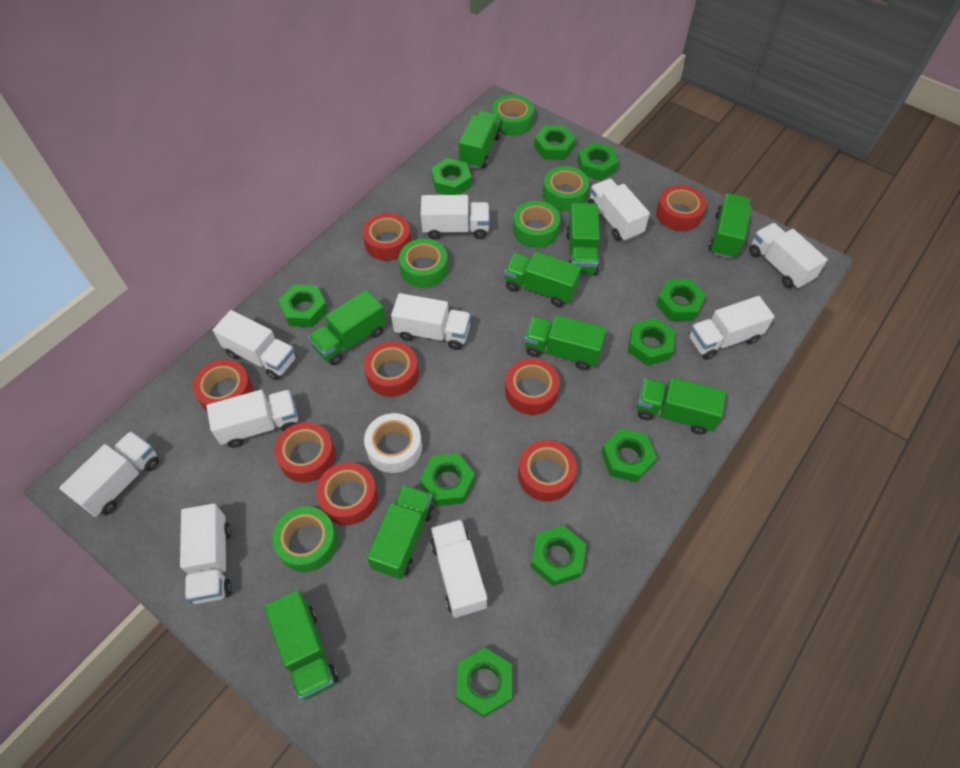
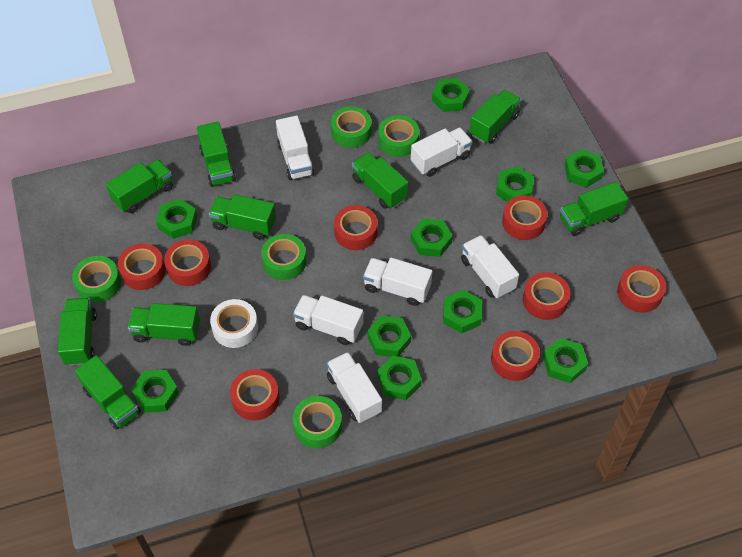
white truck: [59,431,159,517] [180,504,232,604] [207,390,298,448] [213,310,297,380] [391,293,471,350] [421,195,490,240] [430,519,487,618] [588,179,650,242] [689,296,774,360] [749,223,828,289] = 10 -> [276,116,315,180] [293,295,363,345] [327,352,382,423] [363,258,432,306] [411,127,473,177] [461,235,519,299] = 6

